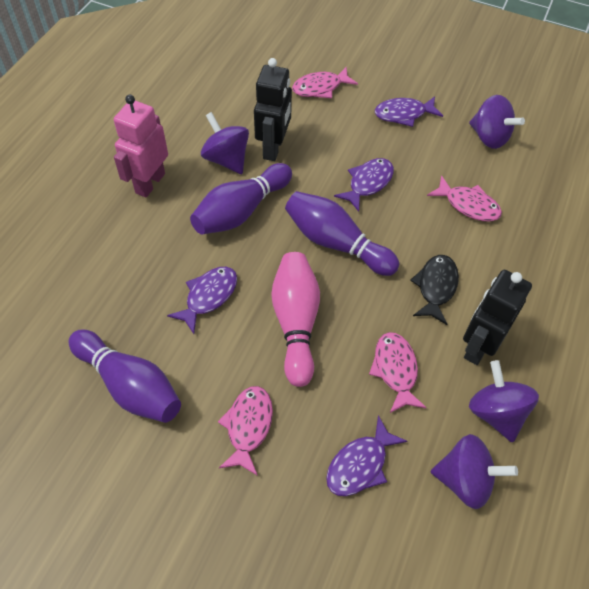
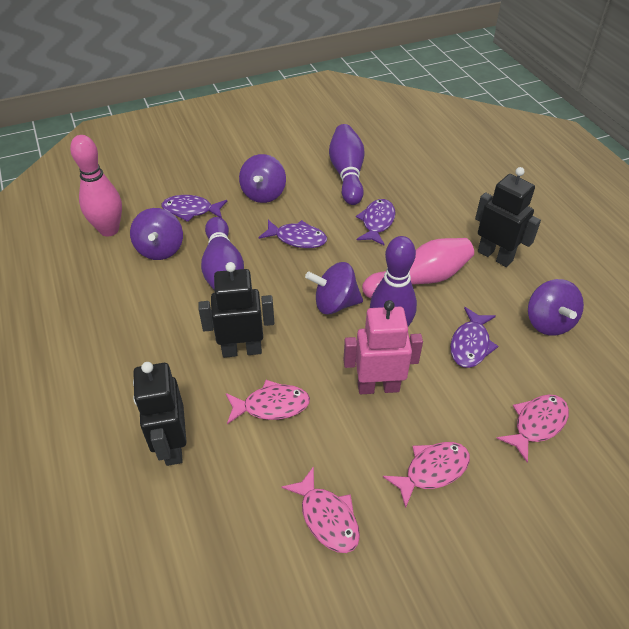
black fish: [410,255,459,325] = 1 -> none = 0
black robot: [254,58,292,161] [463,270,532,365] = 2 -> [133,362,187,466] [198,262,274,358] [475,167,541,267] = 3
pink bowling pin: [271,252,320,387] = 1 -> [70,135,122,237] [362,238,474,298] = 2

